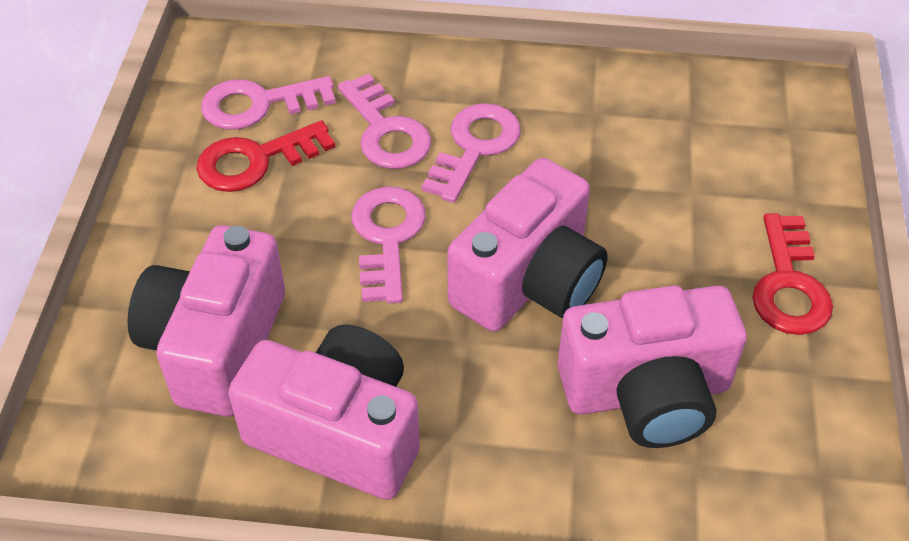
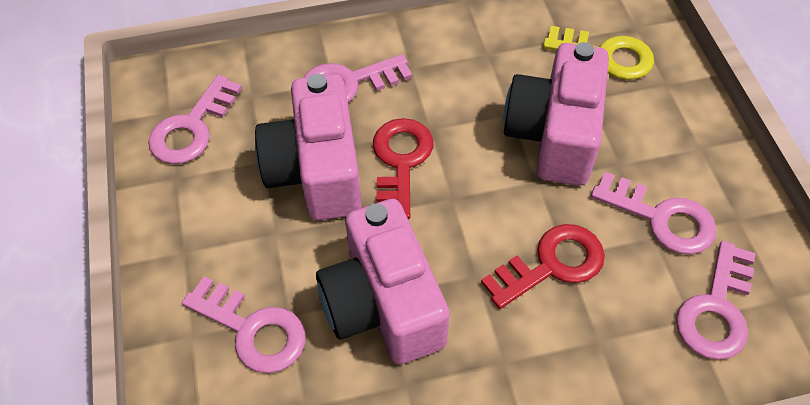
pink camera: [127,225,285,417] [228,325,420,500] [447,158,608,331] [558,285,747,448] = 4 -> [255,74,362,221] [316,199,450,365] [504,42,609,186] = 3
pink key: [201,76,336,130] [338,73,431,169] [351,187,426,303] [422,103,521,203] = 4 -> [148,75,242,164] [182,276,305,373] [303,54,412,102] [591,172,716,254] [676,241,756,360] = 5
yellow key: none = 0 -> [543,26,654,80] = 1

